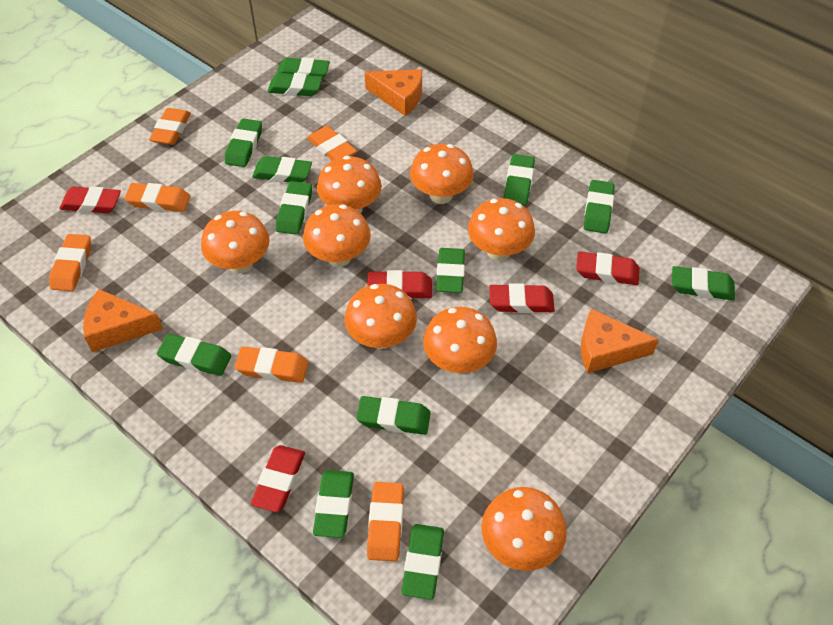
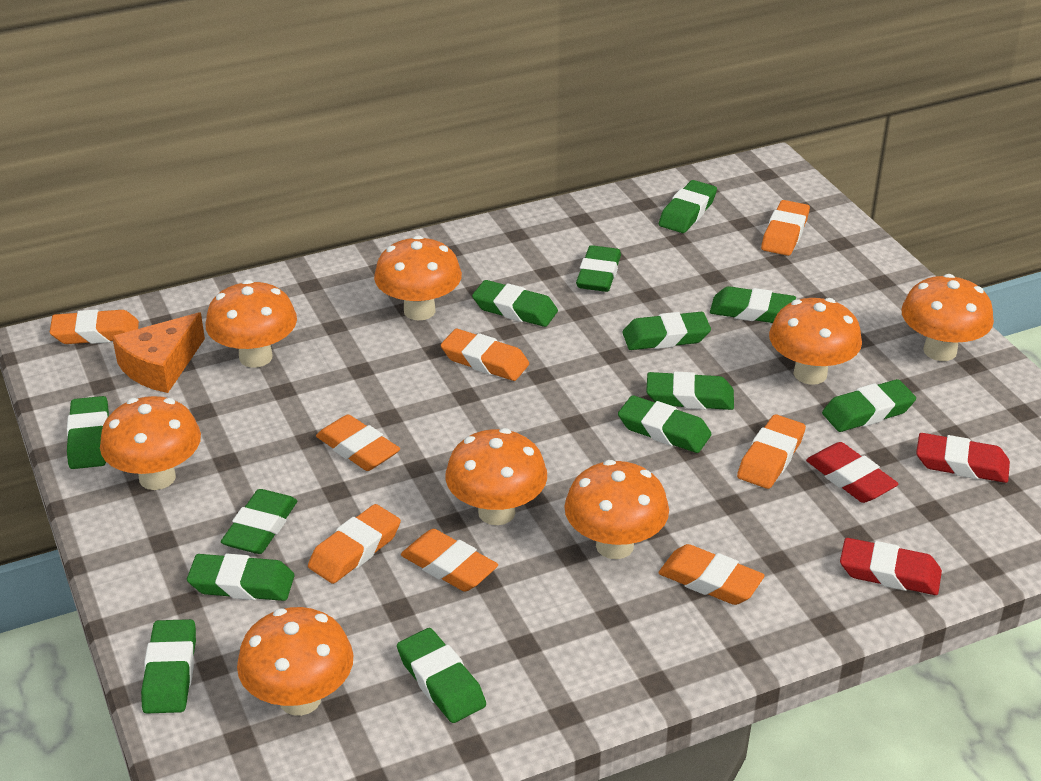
orange cheese: [83,289,163,352] [365,69,422,116] [581,309,659,373] = 3 -> [112,312,205,393] = 1
orange eraser: [49,234,91,291] [124,183,190,212] [149,108,191,145] [235,347,308,383] [307,126,357,161] [367,482,404,561] = 6 -> [50,309,139,344] [308,504,401,584] [316,414,400,471] [401,529,498,592] [441,329,529,381] [659,544,765,605] [737,414,806,489] [761,200,810,256] = 8
red eraser: [60,186,121,213] [251,445,305,512] [367,270,432,299] [489,283,555,313] [576,251,639,285] = 5 -> [806,442,898,503] [840,538,942,595] [916,433,1010,483] = 3

